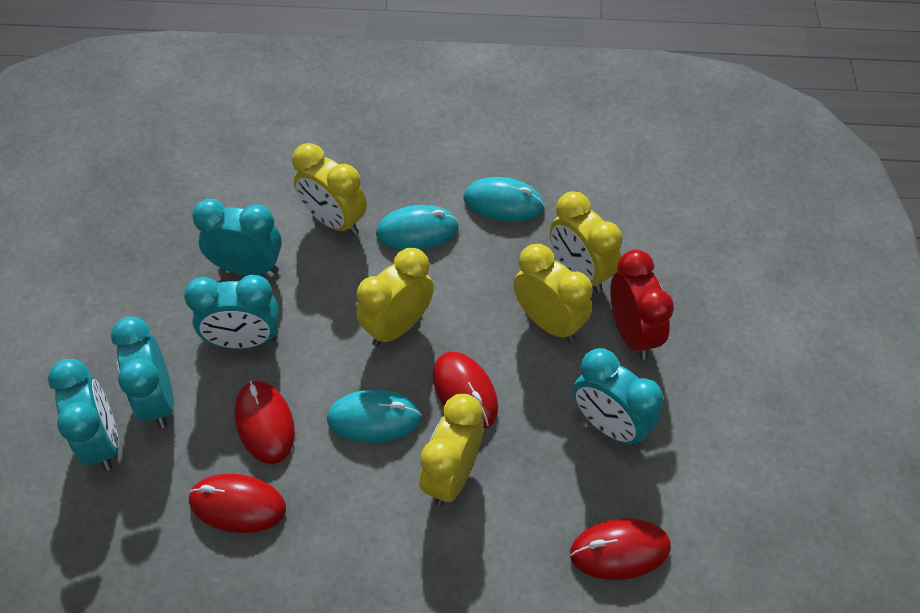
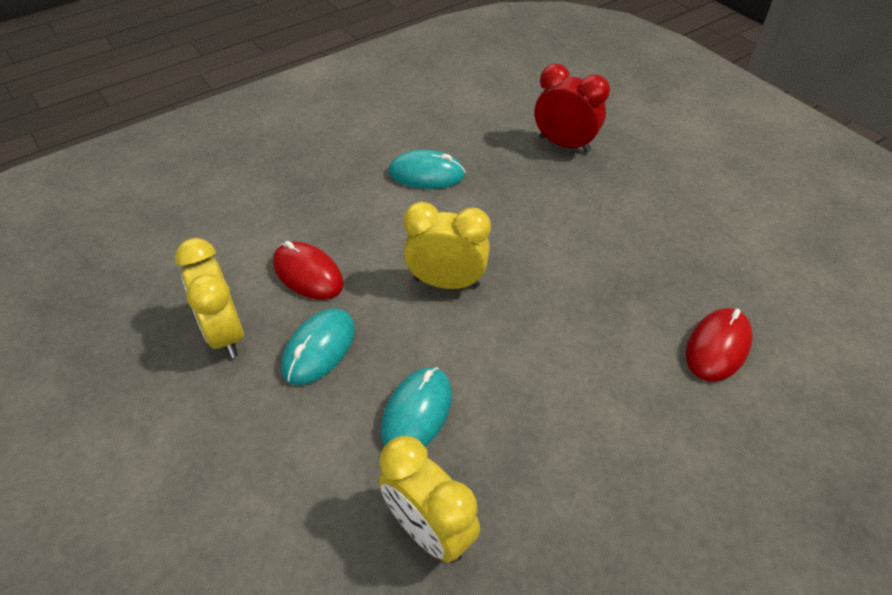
red mouse: [188,474,286,533] [235,381,295,464] [433,351,498,429] [570,518,671,580] = 4 -> [273,241,344,300] [686,308,753,382] = 2
turquoise clock: [48,359,119,471] [111,317,174,428] [184,275,279,349] [192,199,282,275] [573,348,663,446] = 5 -> none = 0
yellow clock: [292,143,367,236] [356,248,434,346] [419,394,484,506] [514,244,593,342] [550,191,622,293] = 5 -> [175,238,244,358] [379,436,480,562] [403,202,491,289] = 3

